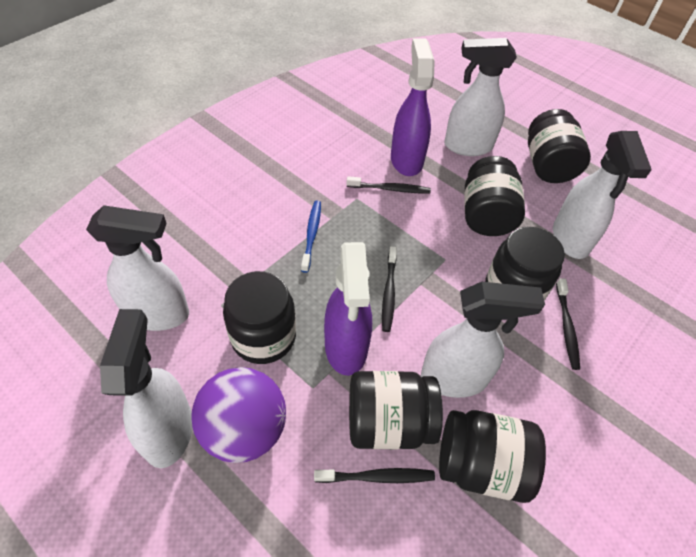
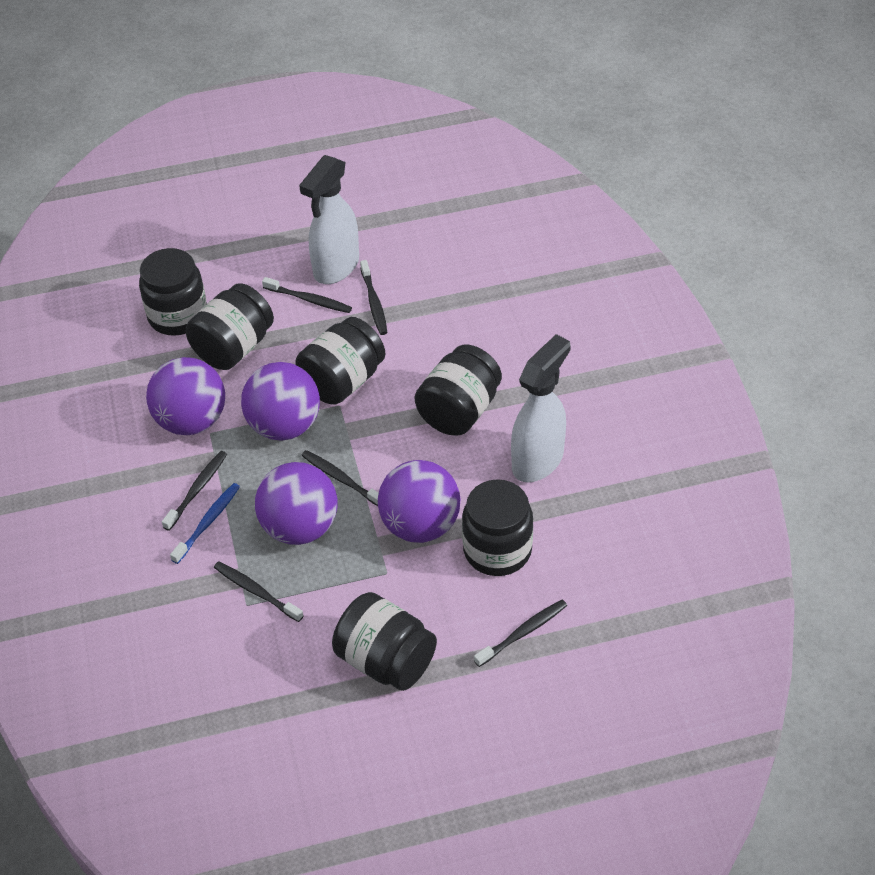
black toothbrush: [314,468,435,483] [346,176,431,194] [382,246,397,332] [556,278,580,370] = 4 -> [162,451,227,531] [214,561,303,622] [262,277,352,313] [301,450,379,506] [360,260,387,335] [474,600,567,667] = 6
purple ball: [191,367,286,463] = 1 -> [146,357,225,435] [241,362,320,440] [255,462,338,545] [378,460,460,543] = 4
purple spray bottle: [324,242,372,376] [391,38,435,176] = 2 -> none = 0
white spray bottle: [86,205,189,331] [100,309,193,468] [421,282,545,398] [444,38,517,156] [553,131,652,259] = 5 -> [299,155,359,284] [511,334,571,482] = 2

